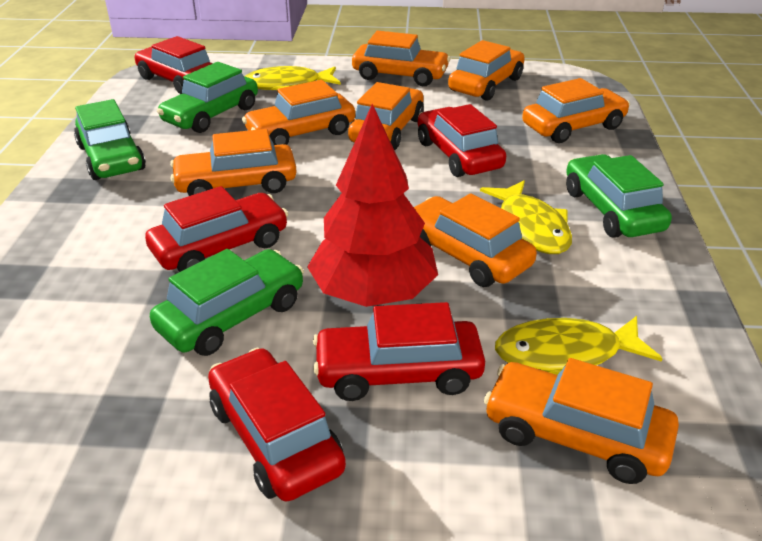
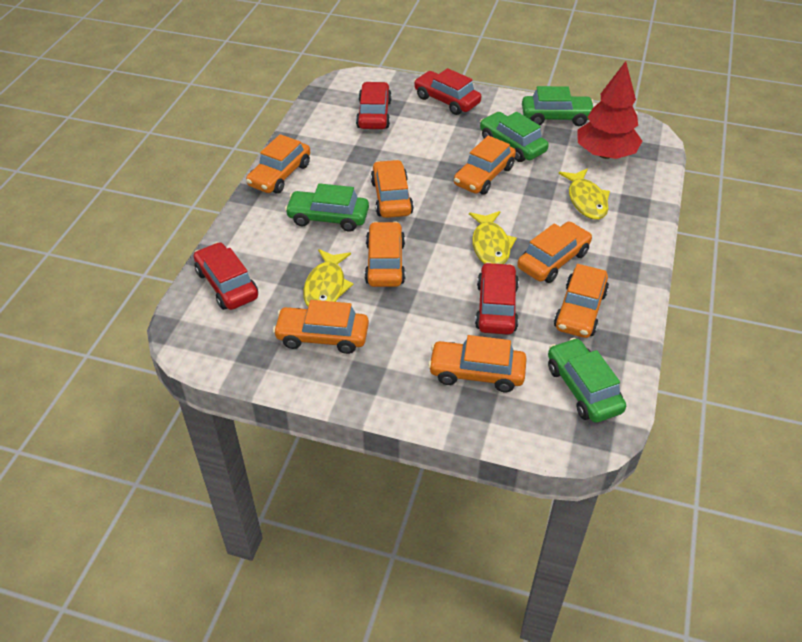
red car: [134,36,213,94] [145,186,288,272] [208,348,346,501] [313,302,485,401] [418,104,506,177] = 5 -> [194,242,258,310] [356,82,392,129] [414,68,481,115] [475,262,519,335] = 4

